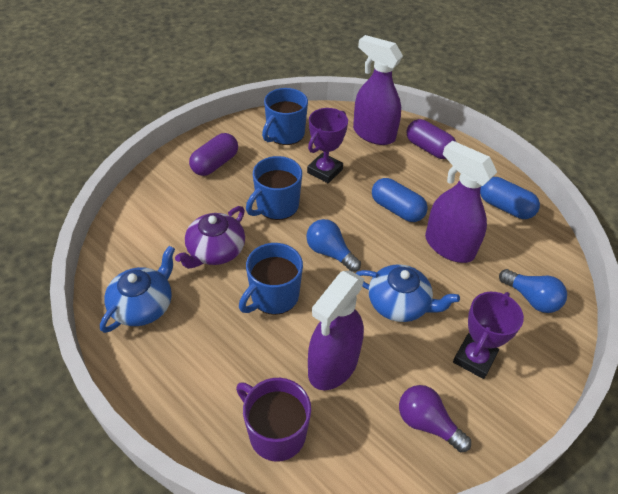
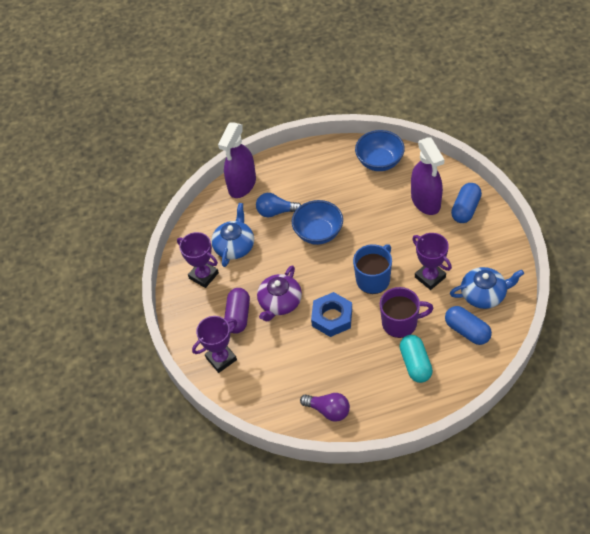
blue bowl: none = 0 -> [292,200,343,245] [355,130,405,171] = 2
blue light bulb: [306,219,361,272] [499,269,567,313] = 2 -> [256,193,301,217] = 1
blue mug: [239,243,303,315] [246,156,302,220] [262,88,308,145] = 3 -> [353,244,392,294] = 1
blue nut: none = 0 -> [311,292,352,337] = 1
purple capsule: [189,133,238,176] [406,119,456,159] = 2 -> [224,288,250,334] = 1
purple spray bottle: [308,271,364,390] [353,35,403,145] [425,140,497,263] = 3 -> [218,123,256,198] [411,138,444,215] = 2
purple trophy: [307,108,348,183] [453,292,524,379] = 2 -> [177,232,219,288] [192,316,237,373] [412,233,452,290] = 3
turquoise capsule: none = 0 -> [399,335,433,383] = 1

